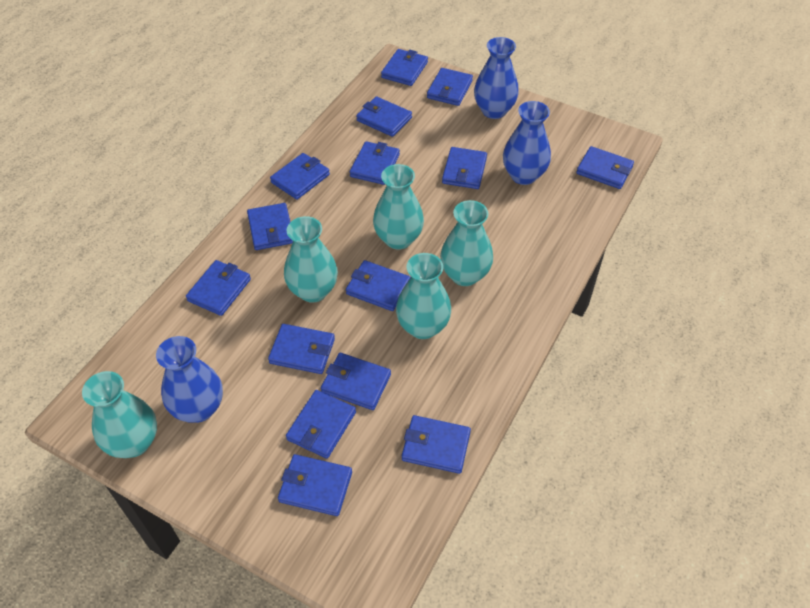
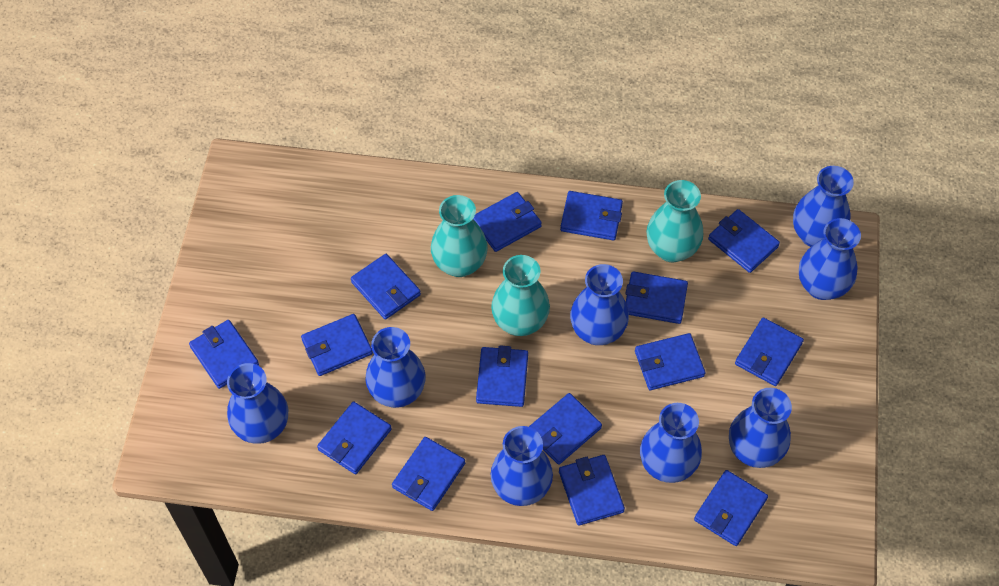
blue vase: [156,336,223,423] [474,37,519,119] [503,101,551,185] = 3 -> [227,363,288,444] [365,327,426,408] [491,426,553,506] [570,264,629,345] [640,403,702,483] [729,388,792,468] [793,166,854,247] [799,218,861,300] = 8
turquoise vase: [82,371,157,458] [284,216,338,303] [373,164,424,250] [396,253,451,339] [440,200,493,286] = 5 -> [431,195,488,277] [491,255,550,336] [646,180,703,262] = 3

